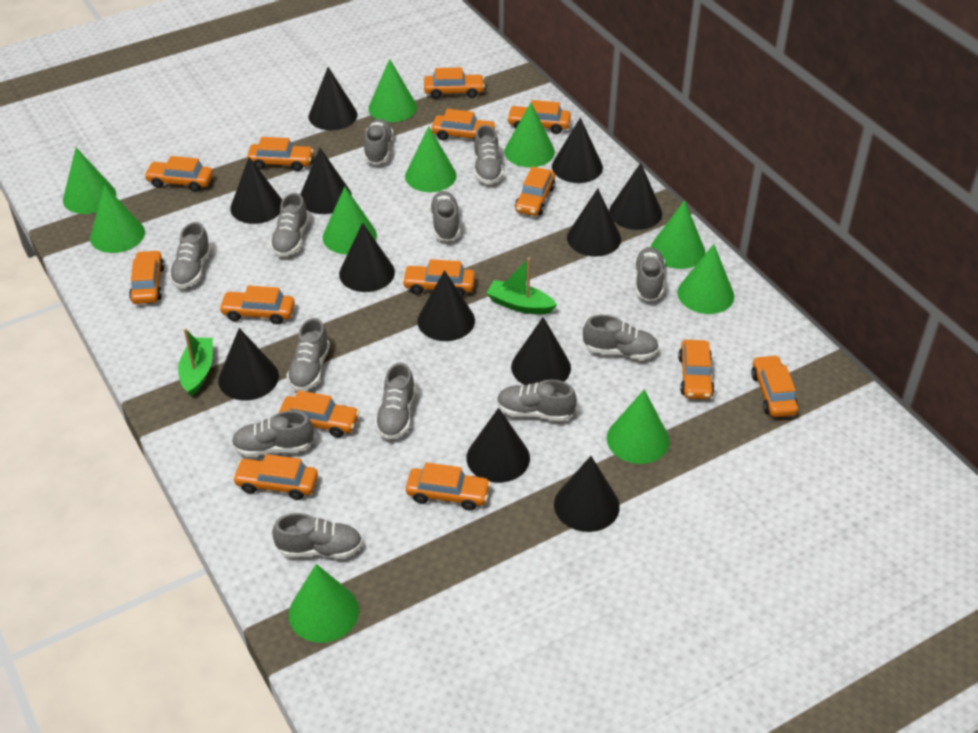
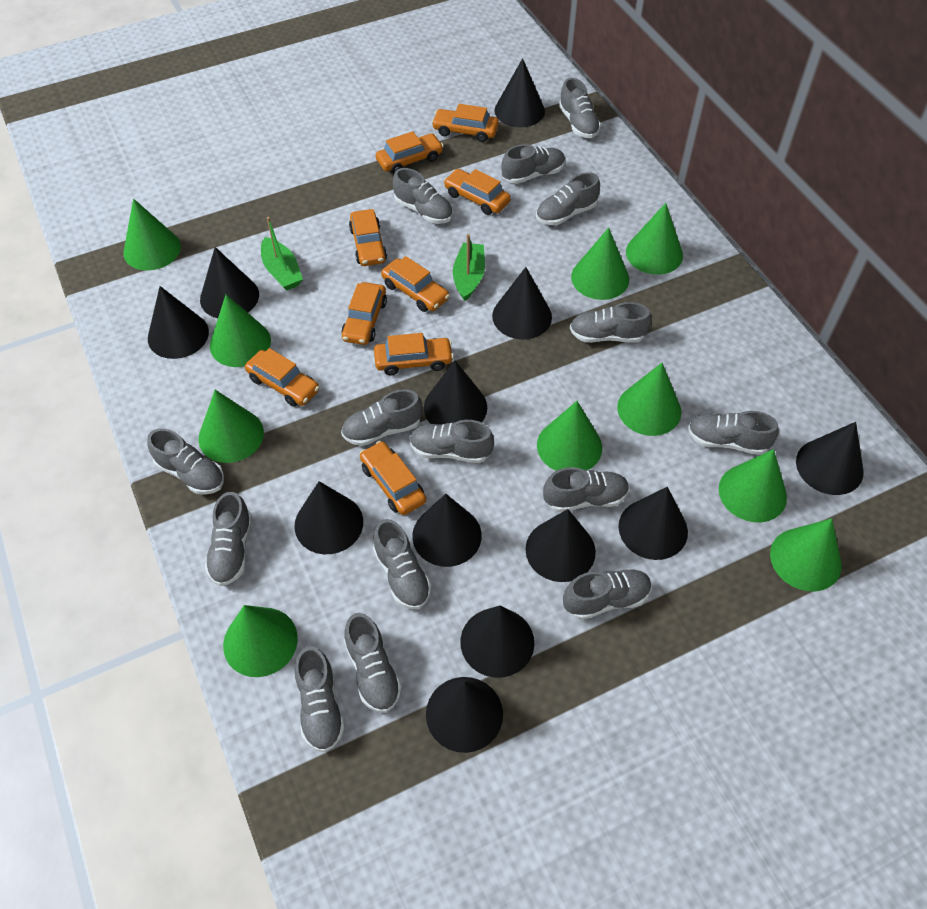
grey shoe: [169,222,211,288] [232,411,314,457] [270,193,309,257] [272,513,362,559] [287,318,330,391] [364,119,393,164] [375,363,415,440] [429,191,460,241] [474,125,503,184] [497,380,577,421] [583,315,659,360] [634,247,665,301] = 12 -> [147,428,224,495] [205,492,252,586] [295,646,345,752] [341,389,423,446] [344,613,402,713] [373,519,432,609] [393,168,453,224] [410,420,494,463] [501,144,565,184] [536,172,600,225] [543,467,629,512] [559,78,601,138] [563,568,652,620] [570,302,652,343] [688,411,779,455] = 15
orange car: [129,250,165,304] [144,156,213,192] [219,285,295,324] [232,454,318,500] [247,137,314,171] [279,390,359,438] [402,259,475,297] [406,462,491,510] [424,67,485,99] [432,109,496,140] [507,100,571,134] [515,166,555,216] [678,340,715,399] [751,355,798,417] = 14 -> [245,348,320,407] [342,282,387,345] [349,209,387,266] [360,441,426,515] [374,333,454,375] [376,131,443,174] [381,256,450,312] [432,104,499,142] [444,169,511,215] = 9

